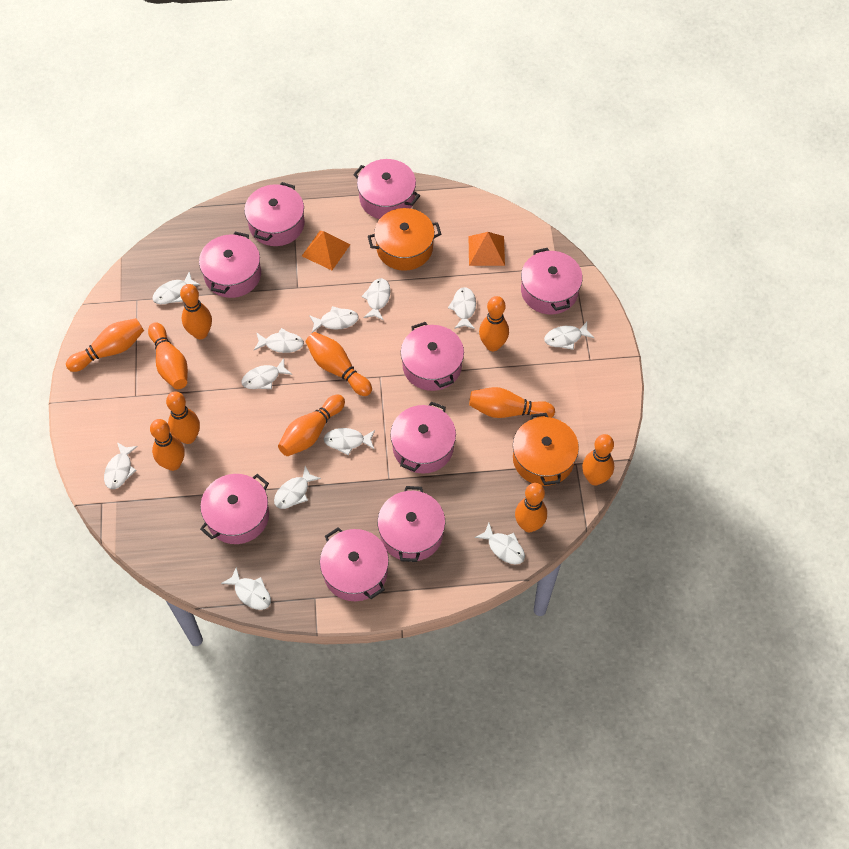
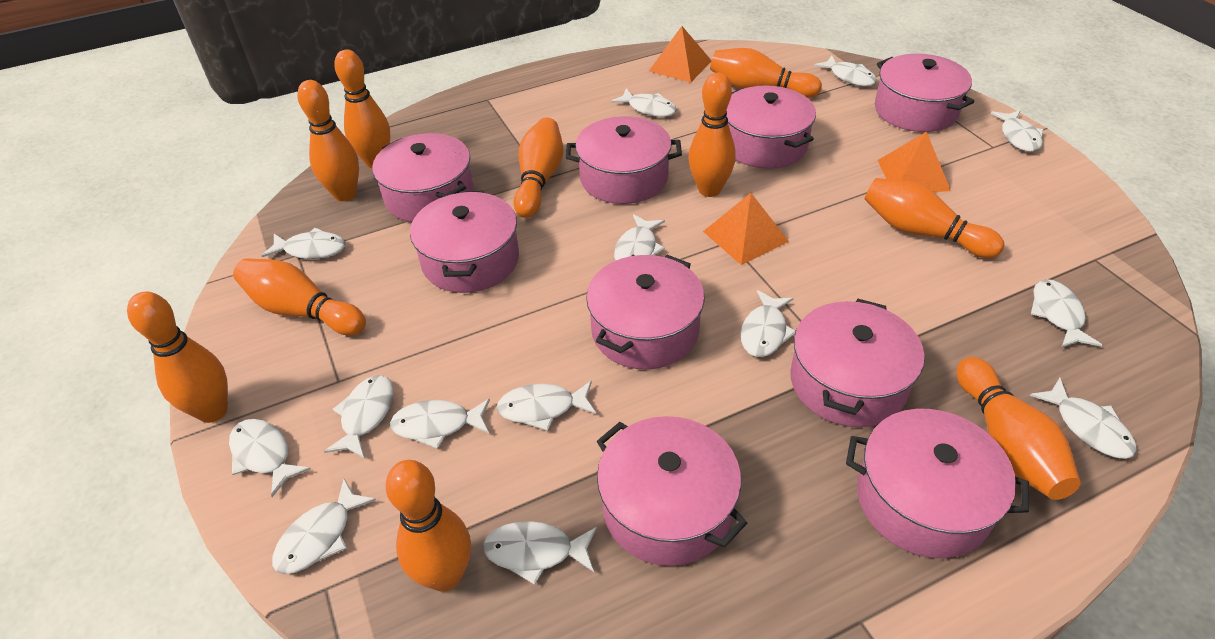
orange bowling pin: [66,318,144,372] [148,322,188,389] [150,419,185,471] [166,391,200,444] [180,284,212,339] [278,394,345,456] [306,332,372,396] [469,387,555,418] [479,296,509,351] [515,483,547,532] [582,434,614,485] = 11 -> [127,291,228,423] [233,258,366,336] [297,80,359,201] [334,50,391,168] [385,460,471,592] [513,118,563,218] [689,73,736,197] [710,48,822,98] [864,178,1004,258] [956,357,1081,500] = 10
orange pot: [368,208,441,271] [513,413,579,486] = 2 -> none = 0
orange pyramid: [302,231,350,270] [469,232,505,266] = 2 -> [649,26,712,83] [703,193,789,265] [878,132,951,192] = 3
white fish: [104,442,138,489] [152,271,200,304] [221,567,271,610] [241,358,292,389] [254,328,304,353] [274,466,321,509] [309,306,359,333] [324,428,375,455] [361,278,391,321] [448,287,476,329] [475,523,525,564] [544,322,594,350] = 12 -> [229,419,311,497] [262,228,345,259] [272,479,376,574] [324,375,394,459] [390,399,490,449] [483,521,597,585] [496,381,596,431] [611,88,677,117] [614,214,665,260] [740,290,795,357] [814,56,877,86] [991,110,1044,152] [1030,378,1137,459] [1031,279,1102,348] = 14

